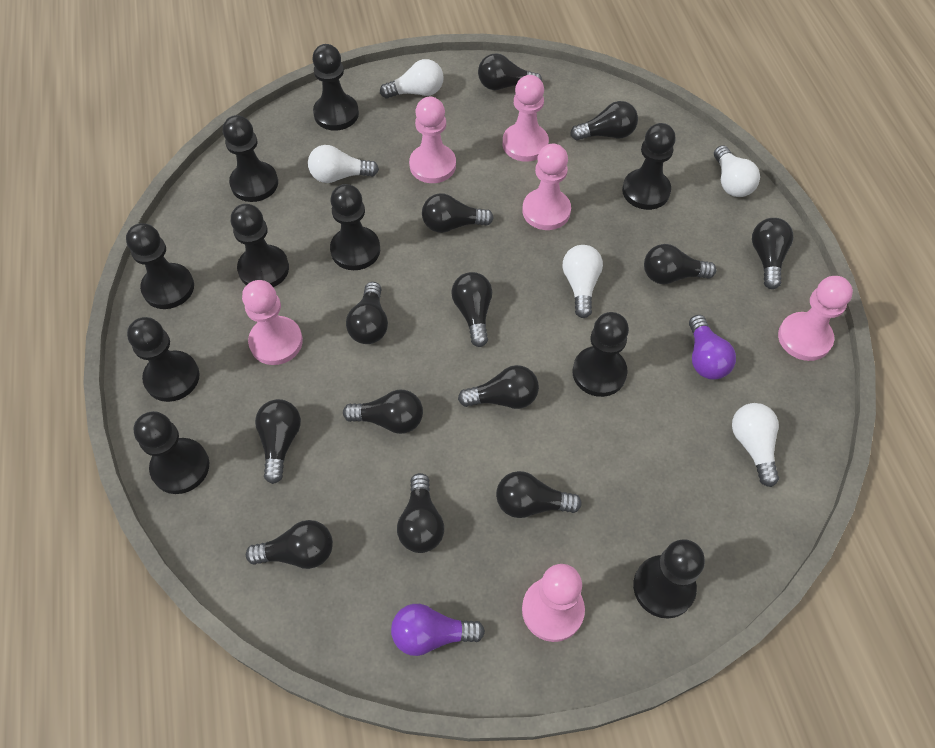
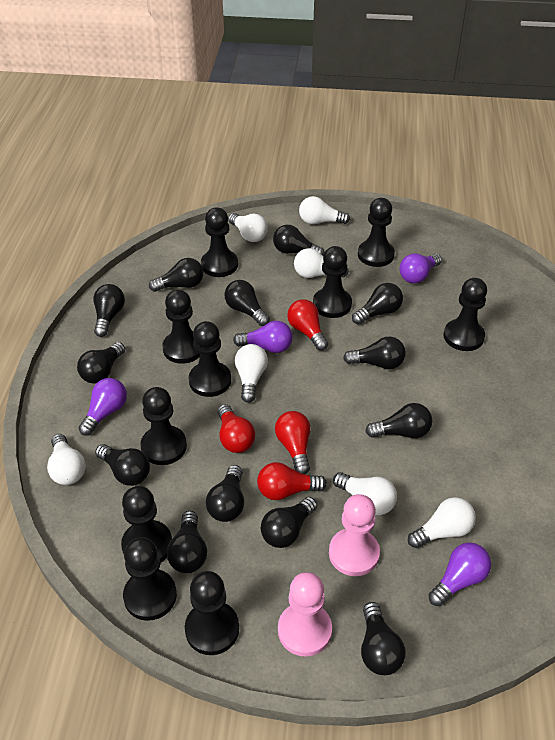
pink pawn: [242,280,303,365] [409,97,456,183] [503,75,549,162] [522,144,571,230] [522,564,585,642] [778,276,853,361] = 6 -> [278,572,332,657] [329,494,380,576] = 2
purple light bulb: [391,604,485,656] [689,315,736,380] = 2 -> [79,378,127,436] [233,321,293,353] [400,254,442,283] [428,543,491,606] = 4
red light bulb: none = 0 -> [218,404,255,453] [257,462,327,500] [275,411,311,474] [287,299,328,351] = 4
white light bulb: [308,145,379,183] [380,59,444,99] [563,245,603,318] [714,145,760,197] [732,403,779,487] = 5 -> [47,434,86,485] [228,213,268,242] [235,344,268,402] [294,248,349,278] [299,196,350,224] [333,472,397,515] [408,497,476,548] = 7

